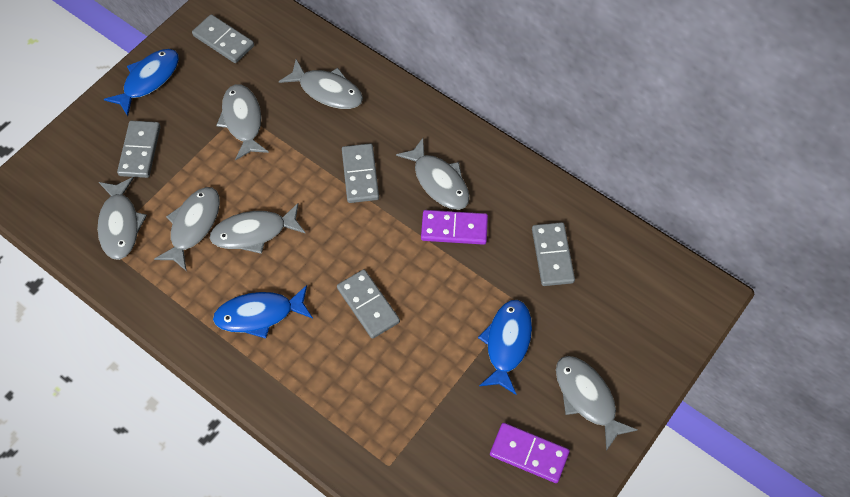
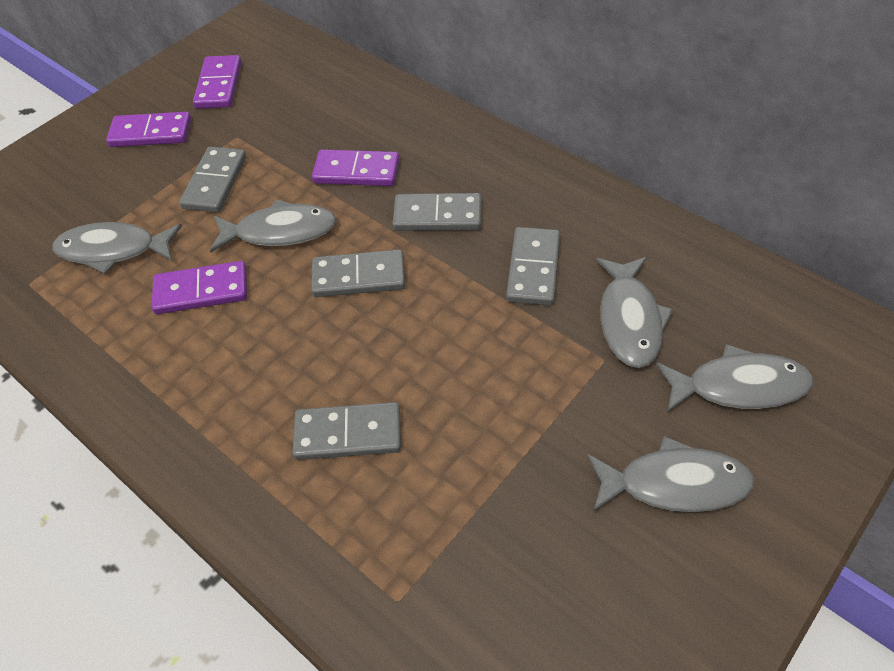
blue fish: [104,49,179,116] [213,285,313,338] [478,300,532,395] = 3 -> none = 0
grey fish: [98,177,147,260] [154,187,220,271] [210,203,306,254] [216,84,269,160] [279,59,363,109] [396,138,470,210] [556,356,638,451] = 7 -> [53,222,182,274] [210,199,337,252] [587,436,754,512] [596,257,673,368] [656,344,813,412] = 5
purple domino: [421,210,488,245] [490,423,570,483] = 2 -> [106,112,191,147] [151,261,247,314] [193,55,242,109] [312,149,399,186] = 4

